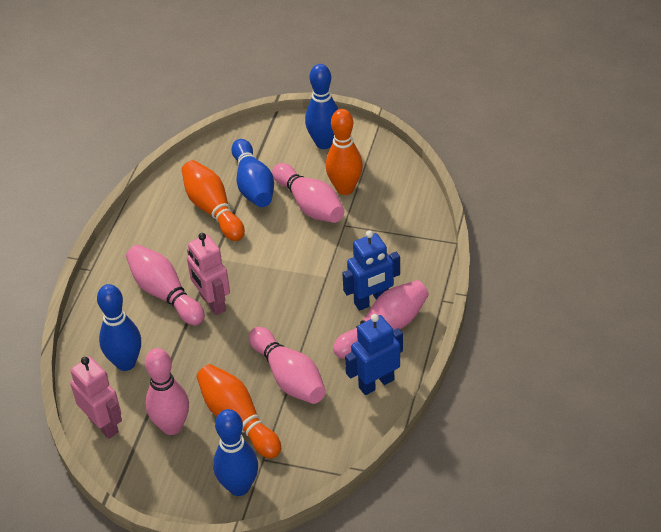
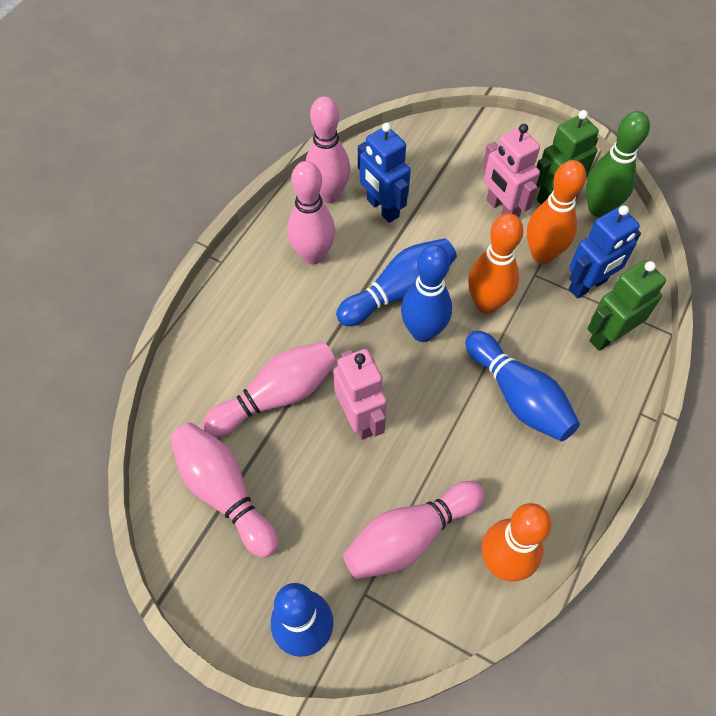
green bowling pin: none = 0 -> [586,111,650,217] = 1
green robot: none = 0 -> [536,110,599,204] [587,260,666,351] = 2

